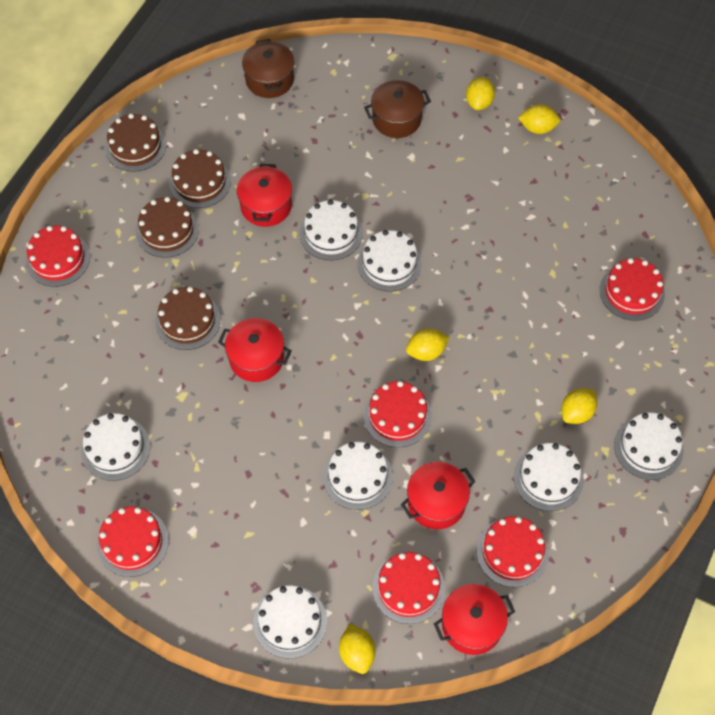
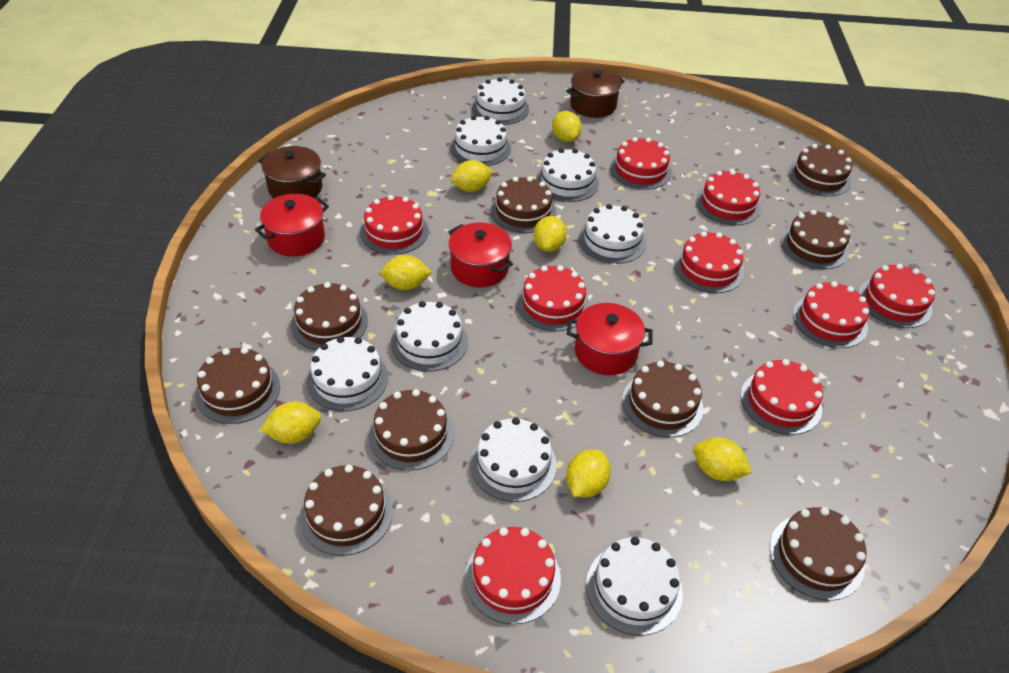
brown cake: [105,113,166,172] [136,197,199,258] [155,287,221,350] [169,149,231,208] = 4 -> [196,347,280,424] [291,282,368,351] [300,465,393,556] [369,389,454,470] [491,177,556,233] [622,361,703,437] [770,507,867,601] [780,210,850,269] [788,144,852,196] = 9
red cake: [26,226,90,287] [97,506,169,577] [364,381,432,447] [372,552,445,624] [477,516,548,587] [600,258,665,321] = 6 -> [360,195,429,255] [465,527,561,624] [517,265,590,331] [610,137,672,190] [674,231,744,293] [696,170,761,225] [741,359,823,435] [793,281,869,348] [858,264,935,328] = 9
red pot: [218,318,292,382] [237,164,292,227] [401,462,475,529] [434,584,515,655] = 4 -> [255,194,329,257] [449,223,513,287] [567,303,653,375] = 3
white cake: [81,413,150,481] [253,585,327,659] [300,199,363,260] [323,442,393,510] [358,230,422,292] [514,443,584,511] [614,412,684,480] = 7 -> [307,336,388,411] [391,301,468,372] [450,115,511,166] [470,418,557,502] [472,77,529,125] [536,148,599,202] [578,204,646,264] [586,537,683,636] = 8
yellow lemon: [339,624,375,674] [406,328,450,361] [466,77,495,110] [518,104,560,134] [561,388,597,424] = 5 -> [261,402,321,444] [380,255,431,290] [451,160,493,192] [533,216,567,252] [552,111,582,142] [566,449,611,497] [693,437,752,481] = 7

